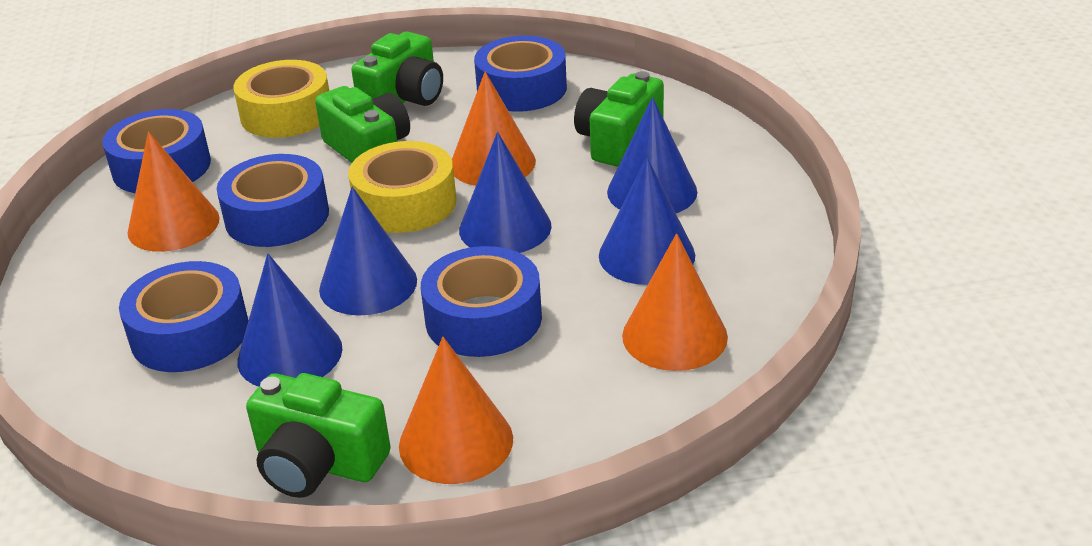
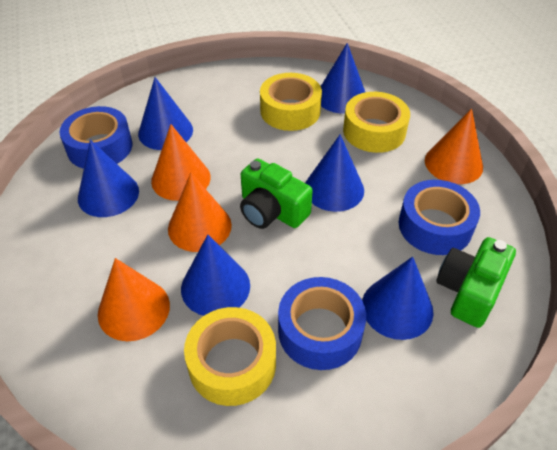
blue cone: [238,254,343,387] [319,187,417,316] [459,132,552,253] [599,157,695,285] [607,97,698,213] = 5 -> [78,140,139,217] [138,77,193,150] [181,235,250,316] [306,134,364,212] [321,43,365,114] [362,257,434,340] = 6
blue tape: [102,109,211,193] [119,261,248,372] [217,154,329,247] [421,246,542,357] [474,36,567,112] = 5 -> [59,106,132,169] [278,277,366,370] [399,180,480,255] = 3
green camera: [246,373,391,498] [315,86,410,163] [351,32,443,106] [574,71,664,167] = 4 -> [240,159,313,229] [436,237,516,328] = 2
yellow tape: [233,60,329,138] [348,141,456,233] = 2 -> [184,307,276,406] [260,73,322,131] [343,92,410,153] = 3

